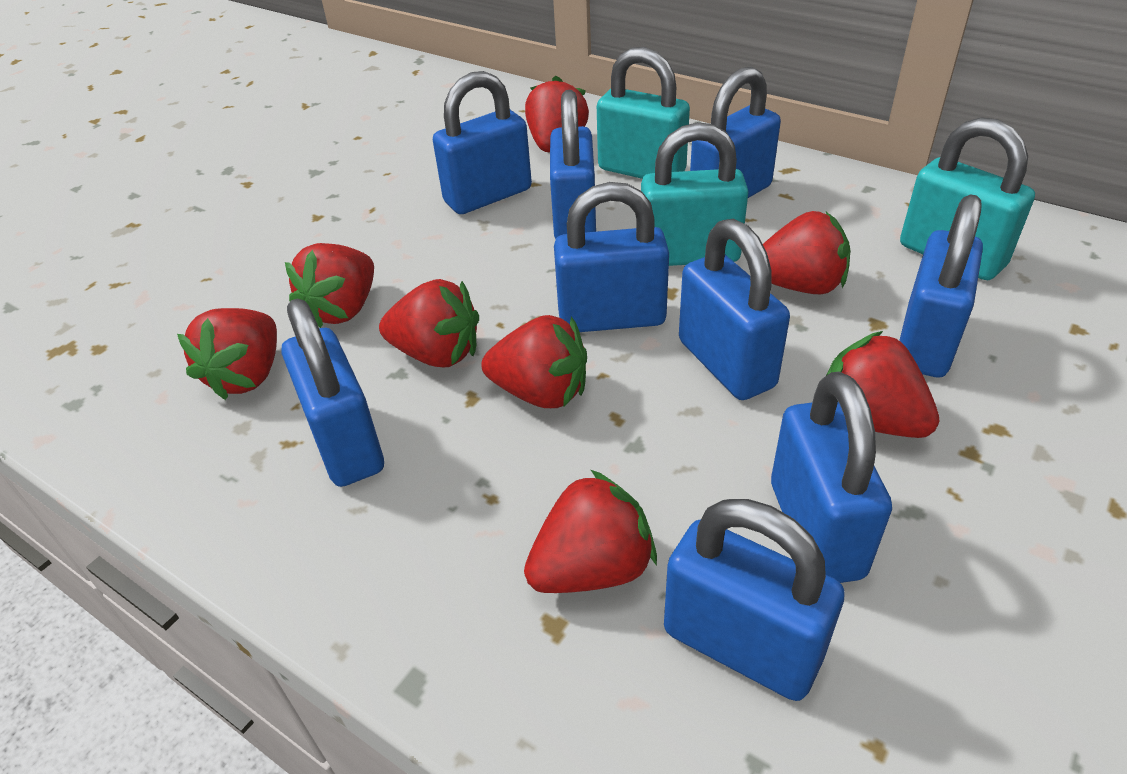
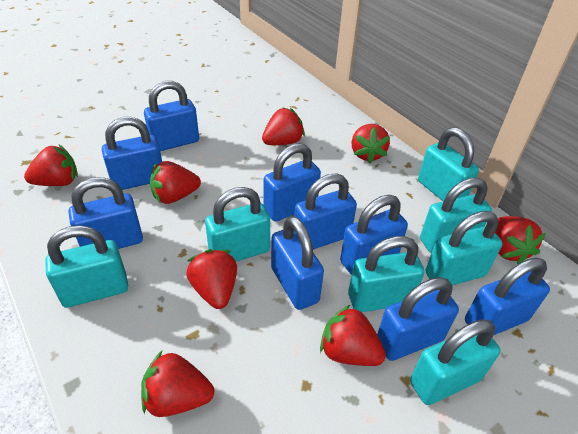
turquoise padlock: [597,47,690,179] [641,122,748,266] [900,117,1035,280] = 3 -> [45,225,128,308] [205,187,270,262] [348,236,424,312] [410,319,501,405] [418,127,479,201] [420,178,492,253] [426,211,503,285] = 7

